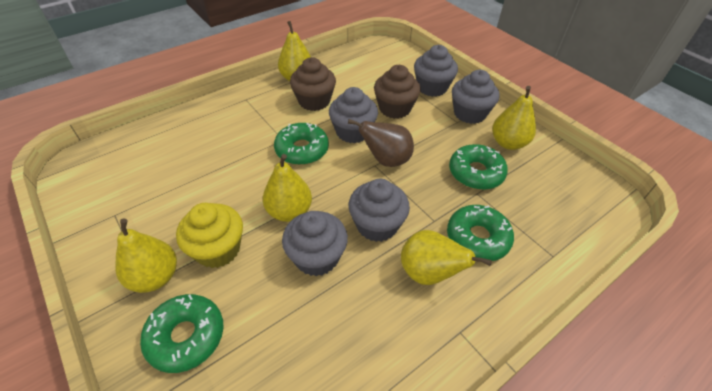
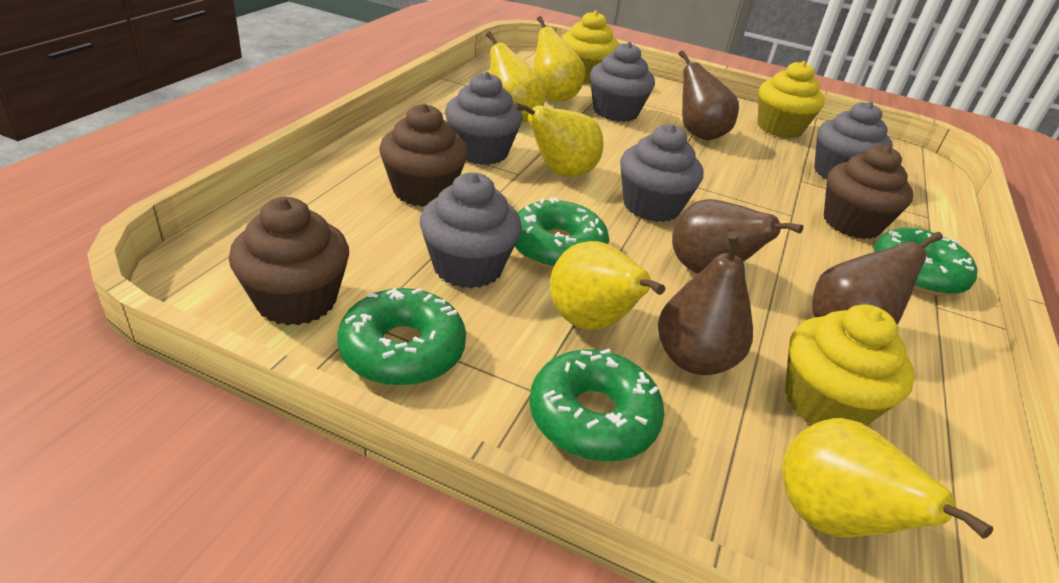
brown cupcake: [290,57,336,111] [374,65,421,119] = 2 -> [229,197,349,326] [379,104,468,207] [824,145,913,239] = 3
brown pear: [348,119,414,167] = 1 -> [658,231,753,375] [672,199,803,274] [678,50,739,141] [812,232,943,325] = 4
yellow cupcake: [176,203,243,268] = 1 -> [562,10,619,84] [758,61,825,138] [785,304,915,426] = 3

